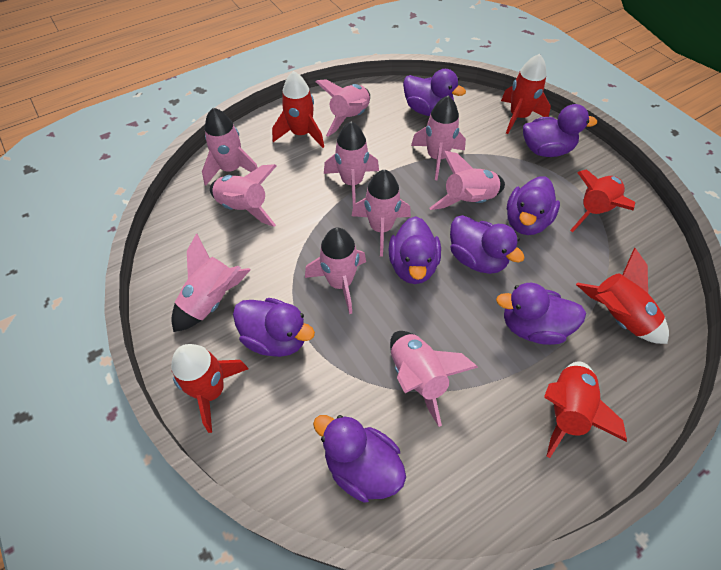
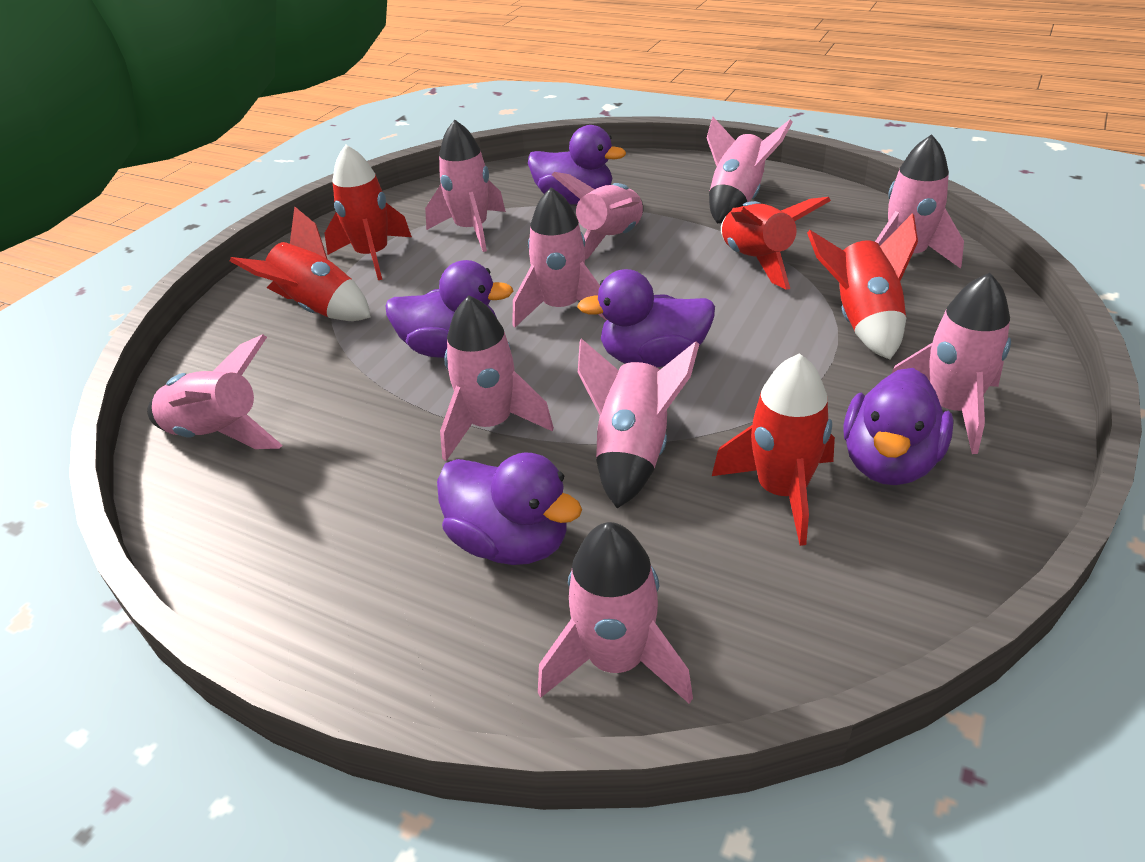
purple duck: [233,298,315,357] [313,415,406,503] [389,216,441,284] [403,69,466,116] [450,215,525,274] [496,283,586,345] [507,176,560,235] [523,104,597,157] = 8 -> [386,260,513,358] [437,453,582,565] [528,125,626,205] [577,269,715,367] [843,368,954,485] = 5
red rocket: [171,344,248,433] [272,71,324,148] [501,54,551,134] [544,361,627,458] [570,169,635,232] [576,248,669,344] = 6 -> [230,206,371,321] [324,145,412,280] [712,353,835,546] [721,197,831,290] [807,213,918,359] = 5

